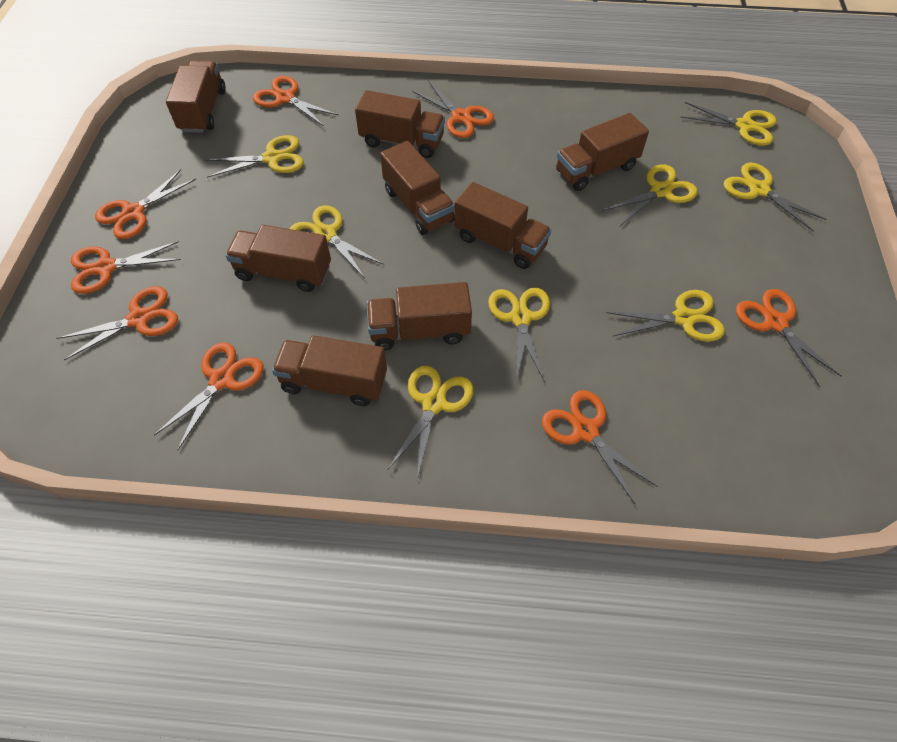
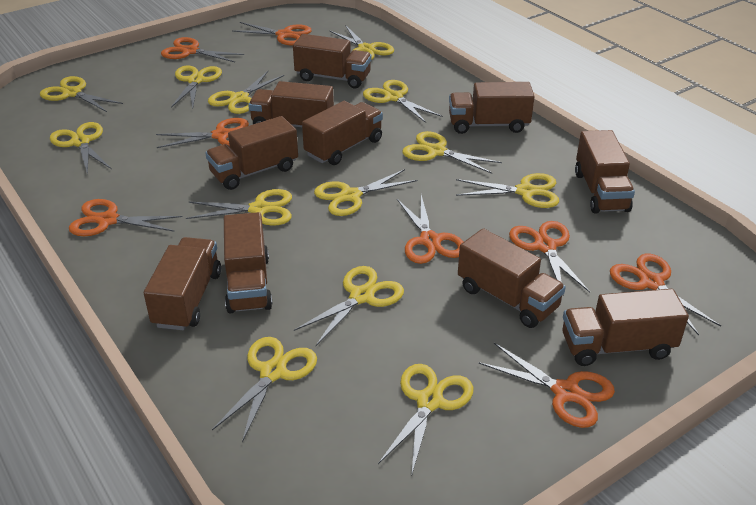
brown truck: [166,61,226,133] [226,225,331,292] [272,335,387,406] [355,90,445,158] [367,282,472,351] [380,141,455,235] [454,182,552,269] [556,113,649,191] = 8 -> [144,237,221,330] [205,116,298,190] [224,212,272,314] [248,81,334,127] [293,34,372,88] [302,101,383,165] [449,82,535,134] [458,228,566,328] [562,289,689,366] [575,130,635,213] = 10
yellow scissors: [205,135,304,178] [290,205,384,277] [388,366,473,480] [488,288,550,382] [603,164,698,227] [606,290,725,342] [680,102,777,146] [724,163,826,231] = 8 -> [40,76,123,112] [50,122,112,175] [171,65,222,108] [186,189,292,226] [208,71,284,114] [212,337,317,442] [294,266,404,346] [314,169,418,216] [329,25,394,59] [363,80,443,123] [378,364,473,477] [402,131,502,174] [456,173,559,208] = 13

